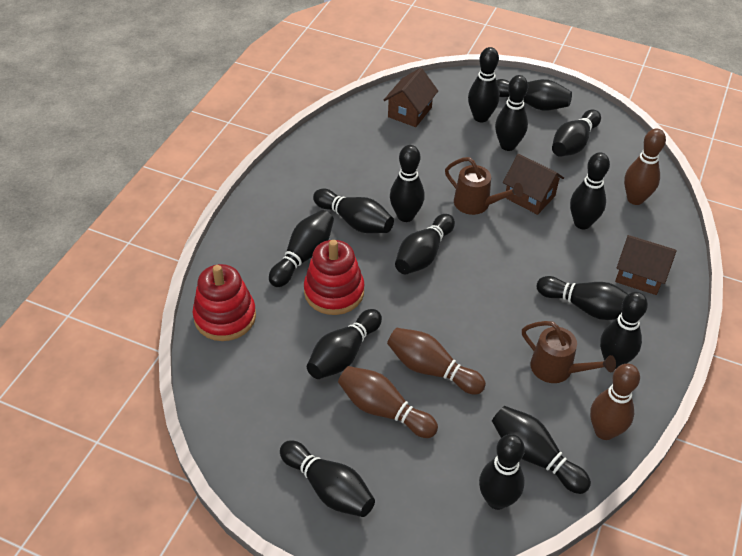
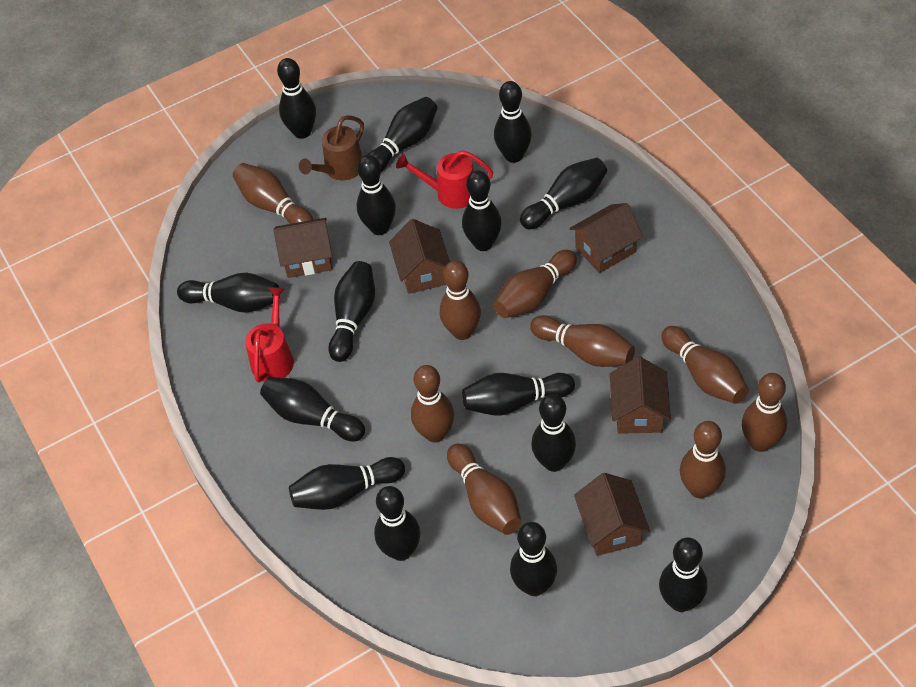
brown bowling pin: [338,366,438,438] [387,328,486,394] [590,364,640,440] [624,129,666,205] = 4 -> [233,163,313,224] [411,365,454,443] [440,260,481,340] [447,444,522,535] [494,250,577,318] [530,315,635,367] [661,326,749,404] [680,421,726,499] [742,373,787,452] = 9
brown house: [384,68,438,127] [503,154,564,215] [615,235,677,295] = 3 -> [273,218,332,278] [389,219,450,294] [569,203,643,273] [574,473,650,556] [610,357,671,434] = 5
brown watering can: [445,157,523,215] [522,321,616,383] = 2 -> [299,115,364,180] = 1
red stacking toy: [192,264,256,341] [304,240,365,315] = 2 -> none = 0
red watering can: none = 0 -> [245,287,294,382] [396,150,493,209] = 2

